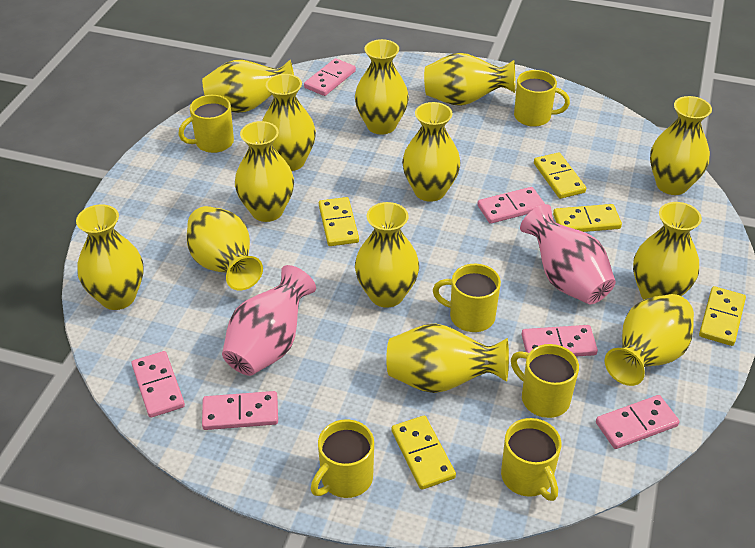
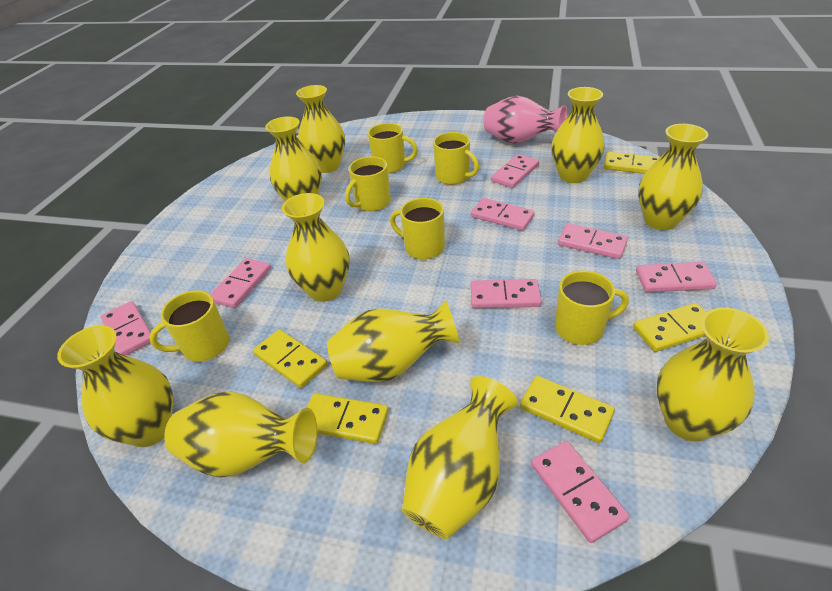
pink domino: [131,351,185,418] [202,391,278,430] [304,58,356,96] [477,187,545,224] [521,325,598,357] [596,395,680,449] = 6 -> [101,301,151,356] [210,258,271,308] [470,279,542,308] [471,198,535,231] [491,154,539,188] [531,441,629,543] [558,223,628,259] [636,262,717,292] = 8
pink vase: [222,265,316,376] [520,204,616,305] = 2 -> [484,96,567,143] = 1
yellow vase: [76,204,144,310] [187,206,263,290] [202,60,294,113] [235,121,294,222] [262,74,316,171] [355,39,409,135] [355,202,419,308] [386,323,509,393] [402,102,461,202] [424,53,515,106] [605,294,694,386] [633,202,702,300] [650,96,712,195] = 13 -> [57,325,173,447] [164,391,317,478] [265,116,322,201] [282,193,350,302] [296,85,345,173] [327,300,460,382] [402,376,518,539] [551,87,605,183] [638,124,708,230] [656,307,769,442] = 10

